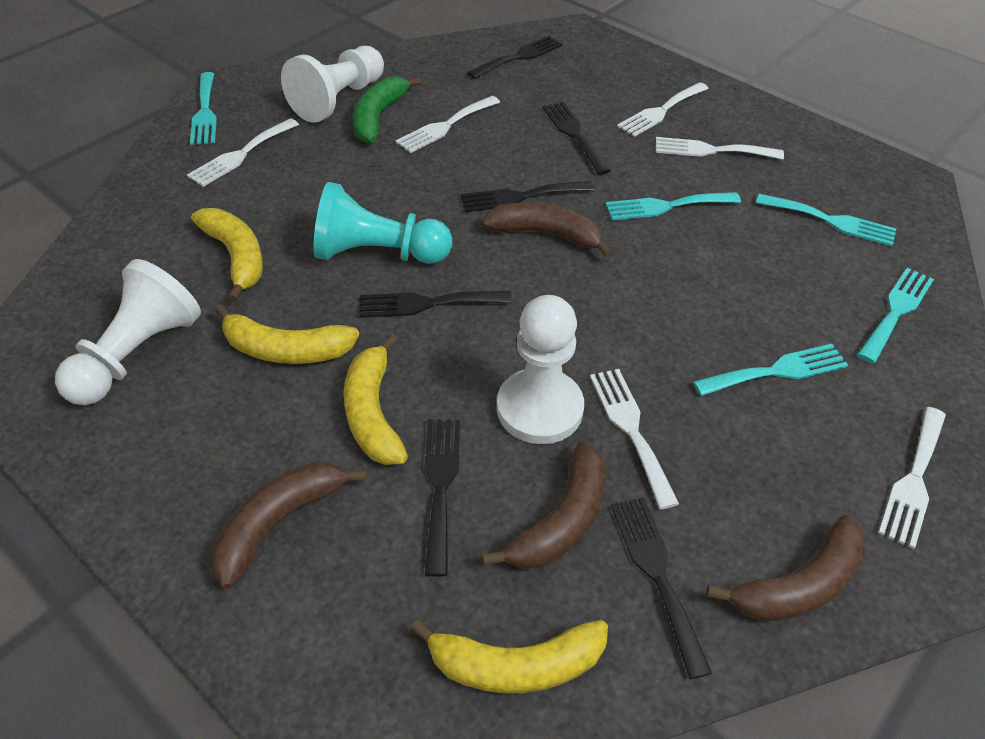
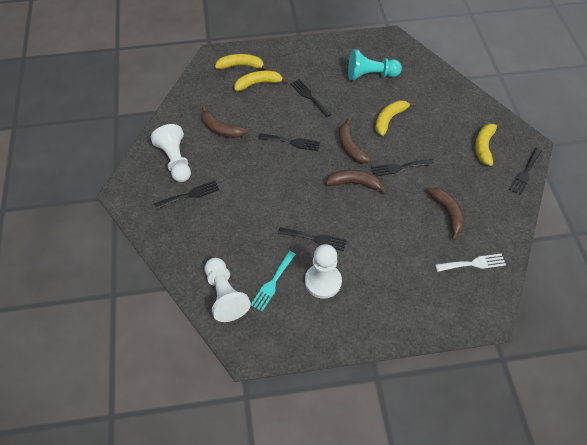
green banana: [353,77,421,143] = 1 -> none = 0
turquoise fork: [190,72,217,145] [606,192,741,220] [693,344,848,396] [756,194,896,246] [857,268,934,363] = 5 -> [251,251,296,311] = 1
white fork: [187,118,299,187] [395,96,500,153] [590,369,679,509] [617,82,709,137] [656,137,784,160] [878,407,946,549] = 6 -> [435,253,506,272] = 1

